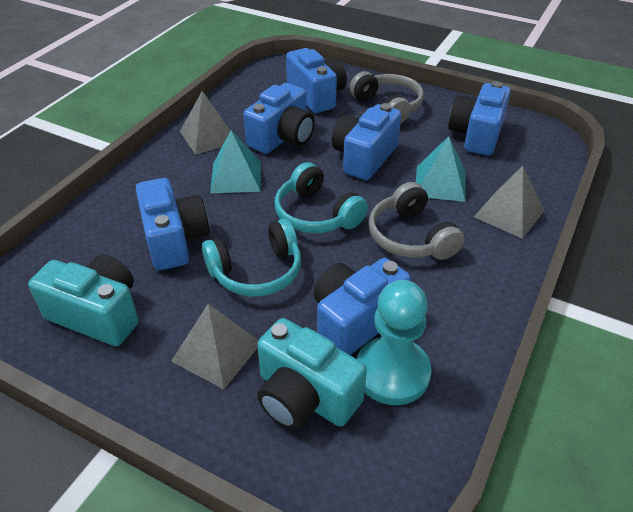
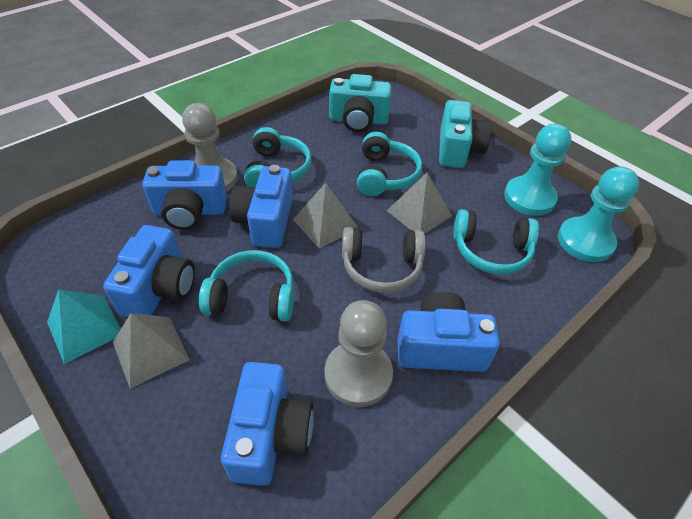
blue camera: [136,178,210,270] [243,83,315,154] [286,48,347,113] [313,258,411,355] [332,103,401,180] [448,81,511,156] = 6 -> [103,225,195,317] [143,160,227,230] [221,362,314,486] [229,165,293,248] [398,292,500,372] = 5
grey headphones: [350,71,424,124] [369,182,465,260] = 2 -> [342,227,426,293] = 1
grey pawn: none = 0 -> [182,103,238,192] [325,300,393,407] = 2
turquoise headphones: [202,219,301,296] [275,162,368,233] = 2 -> [199,250,294,321] [244,127,312,187] [357,132,422,196] [453,209,539,274] = 4
turquoise pawn: [357,280,432,405] = 1 -> [504,124,571,216] [558,166,639,262] = 2
turquoise pyramid: [210,130,261,193] [415,136,466,202] = 2 -> [47,289,121,364] = 1

